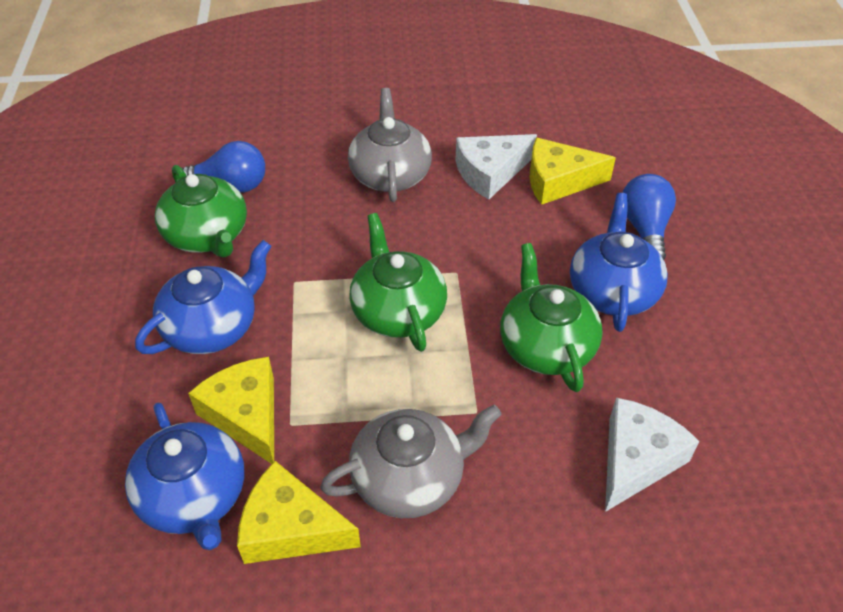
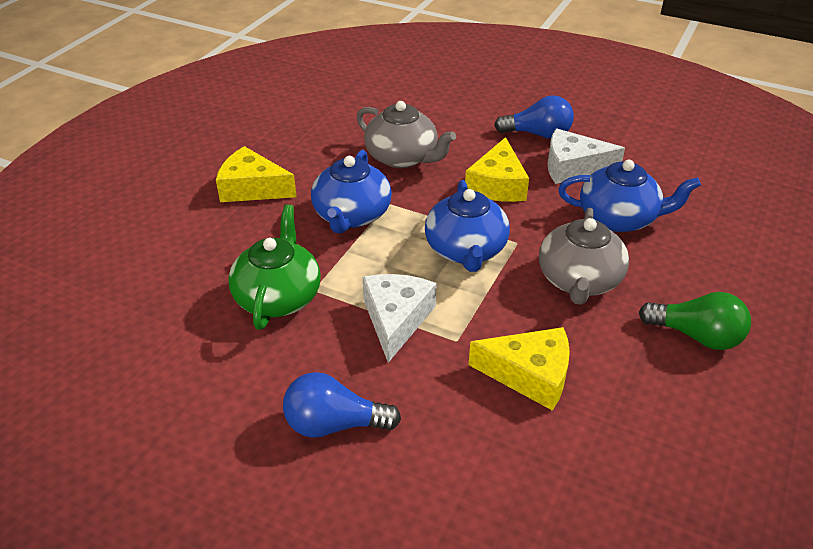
green light bulb: none = 0 -> [639,292,751,350] = 1
green teapot: [155,165,247,257] [349,213,447,352] [500,243,602,392] = 3 -> [228,204,321,330] = 1

